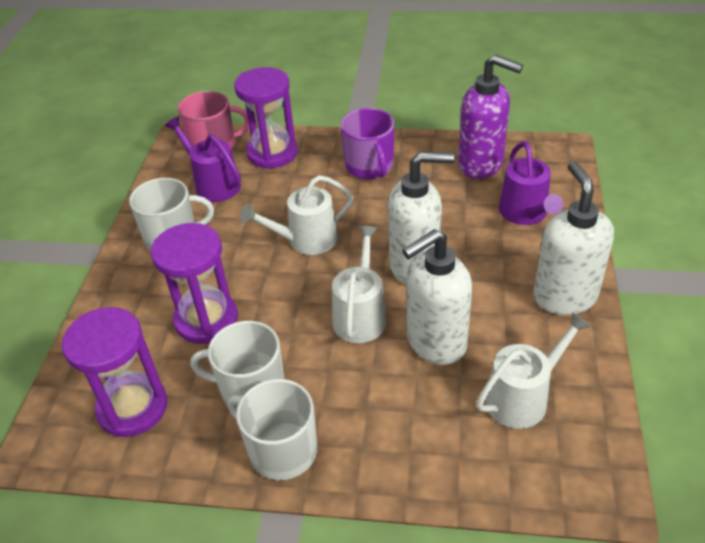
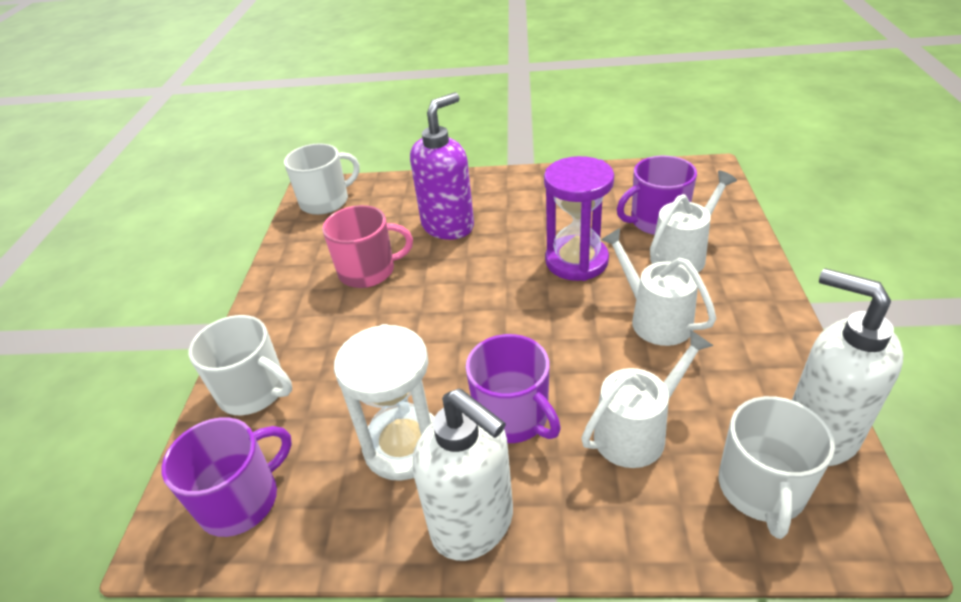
purple hourglass: [62,307,167,437] [151,223,238,344] [234,67,298,169] = 3 -> [544,156,614,281] = 1
purple mug: [341,108,394,179] = 1 -> [161,417,292,537] [466,334,561,443] [617,156,697,235] = 3
purple watering can: [165,116,241,202] [499,141,563,225] = 2 -> none = 0
white hourglass: none = 0 -> [334,324,435,481] = 1
white soap dispenser: [388,151,455,285] [402,229,472,365] [533,161,614,315] = 3 -> [412,389,513,561] [792,268,903,466] = 2

